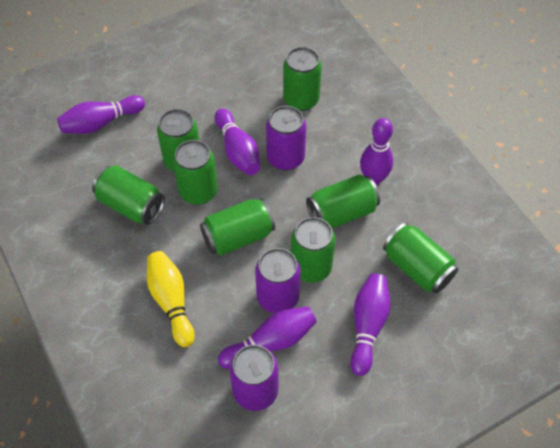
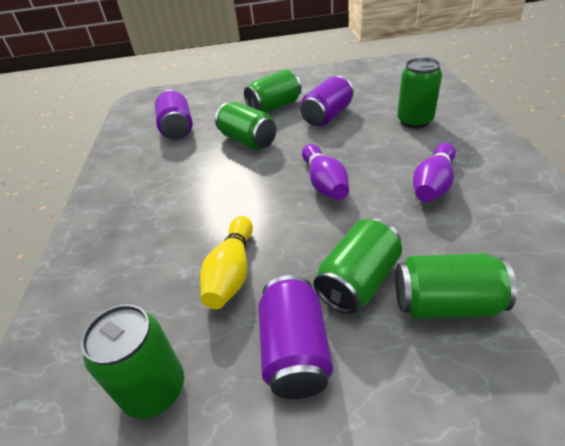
green can: [92,165,165,225] [157,109,200,172] [173,140,218,205] [200,198,275,256] [283,47,322,111] [291,217,336,283] [306,174,380,229] [383,223,458,294] = 8 -> [81,304,184,419] [215,102,277,150] [244,69,302,113] [314,218,402,314] [395,253,517,319] [397,58,442,128] = 6
purple bowling pin: [57,95,145,134] [215,109,260,175] [218,306,317,369] [350,274,391,376] [360,118,393,186] = 5 -> [302,144,349,200] [413,143,456,202] = 2

